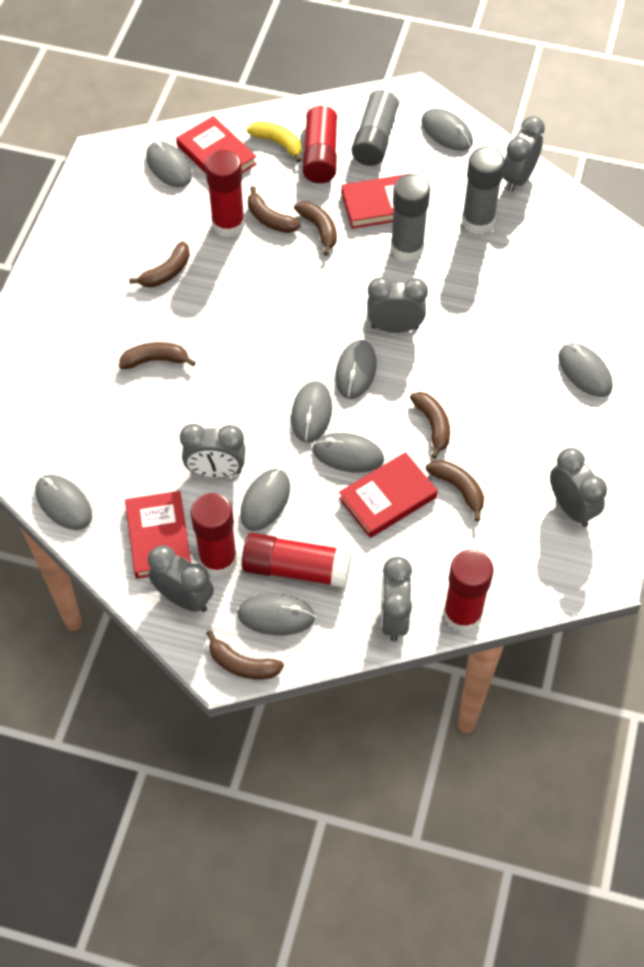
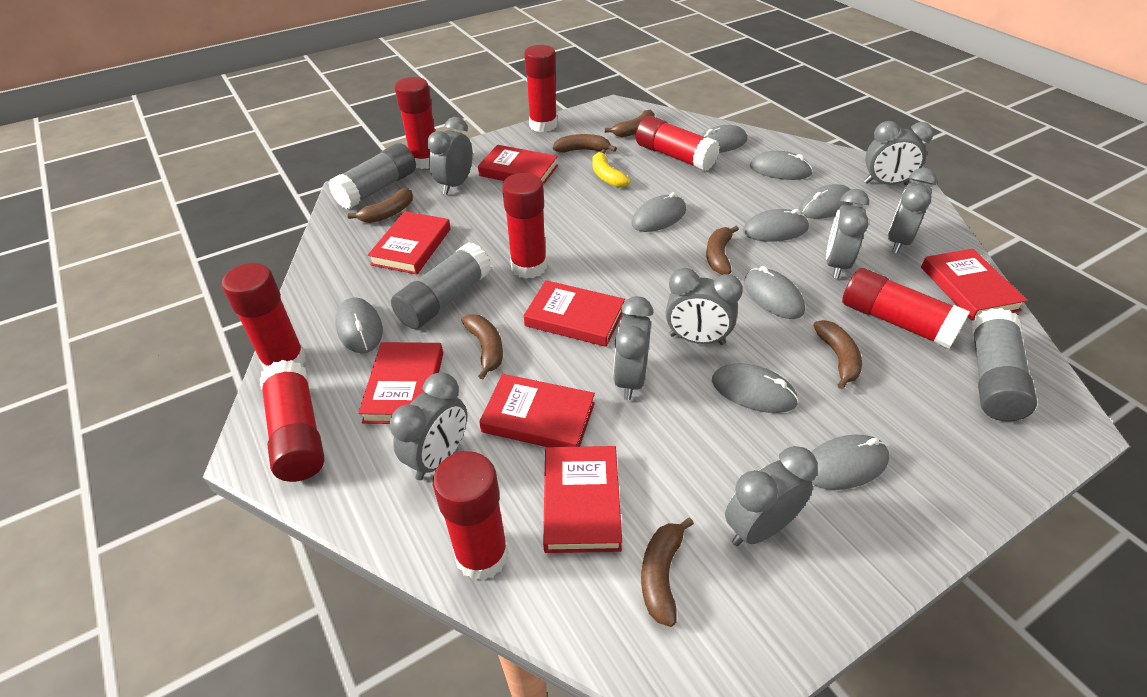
grey clock: [148,545,214,612] [180,424,246,478] [367,277,428,333] [381,557,412,642] [503,116,545,192] [550,448,607,527] = 6 -> [390,372,467,480] [427,117,473,195] [613,296,653,400] [666,268,743,345] [725,446,818,546] [826,189,869,279] [864,121,934,185] [887,168,937,254] = 8
red book: [125,491,191,579] [176,116,257,173] [339,452,438,538] [341,173,412,229] = 4 -> [358,342,443,424] [368,211,451,274] [478,145,558,185] [479,374,595,447] [524,280,625,347] [543,446,622,553] [921,249,1028,321] = 7
red glue stick: [190,493,237,577] [205,150,245,237] [242,533,352,588] [303,97,338,183] [443,549,494,632] = 5 -> [222,263,306,370] [260,360,325,482] [395,77,435,169] [433,451,509,581] [502,173,547,279] [524,45,557,132] [636,116,720,171] [842,268,970,349] = 8

